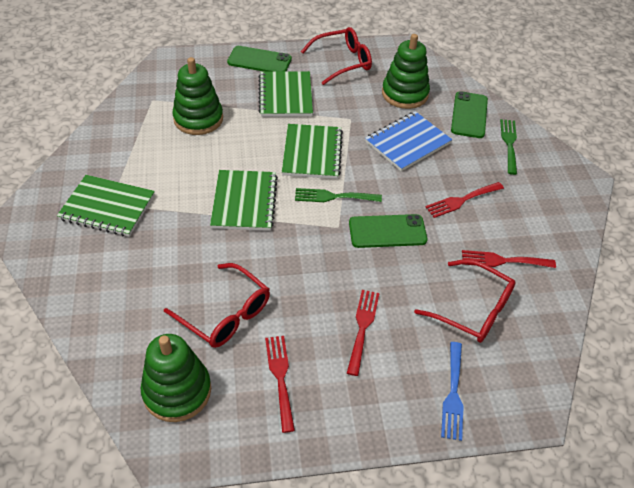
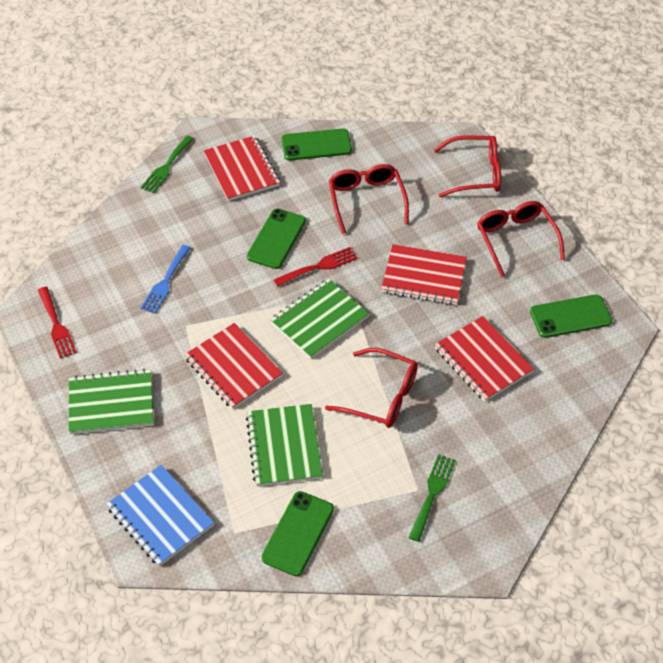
green notebook: [57,175,155,237] [210,170,278,231] [258,71,313,117] [282,124,343,179] = 4 -> [69,369,153,434] [246,404,323,486] [270,279,369,359] = 3
green phone: [227,46,292,72] [349,214,427,248] [451,91,488,138] = 3 -> [247,208,306,269] [261,491,334,576] [282,128,352,161] [530,294,612,338] = 4
green stacking toy: [141,334,211,422] [172,57,223,135] [382,34,430,109] = 3 -> none = 0
red fork: [265,336,295,433] [347,290,380,376] [426,182,504,218] [462,250,556,268] = 4 -> [38,287,77,359] [274,247,358,286] = 2
red glasses: [164,263,270,348] [301,27,372,85] [414,259,516,343] = 3 -> [325,348,418,428] [329,164,409,234] [434,136,501,197] [477,201,565,277] = 4
red notebook: none = 0 -> [184,323,283,409] [204,135,280,201] [381,244,467,305] [434,316,534,402] = 4

